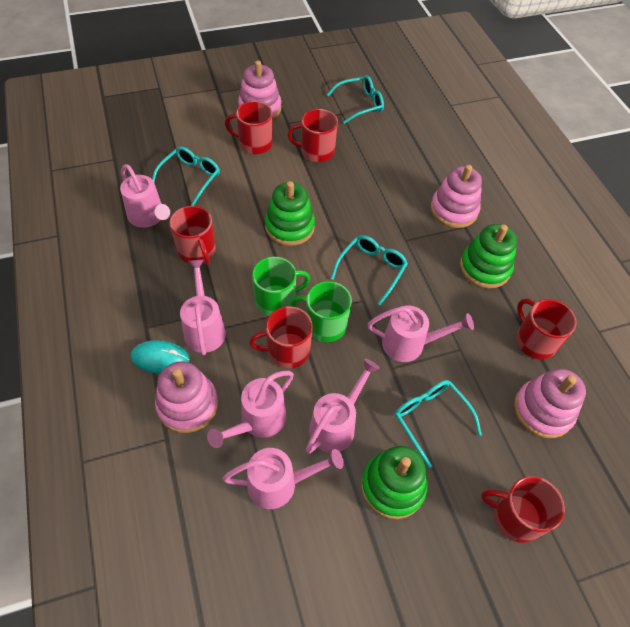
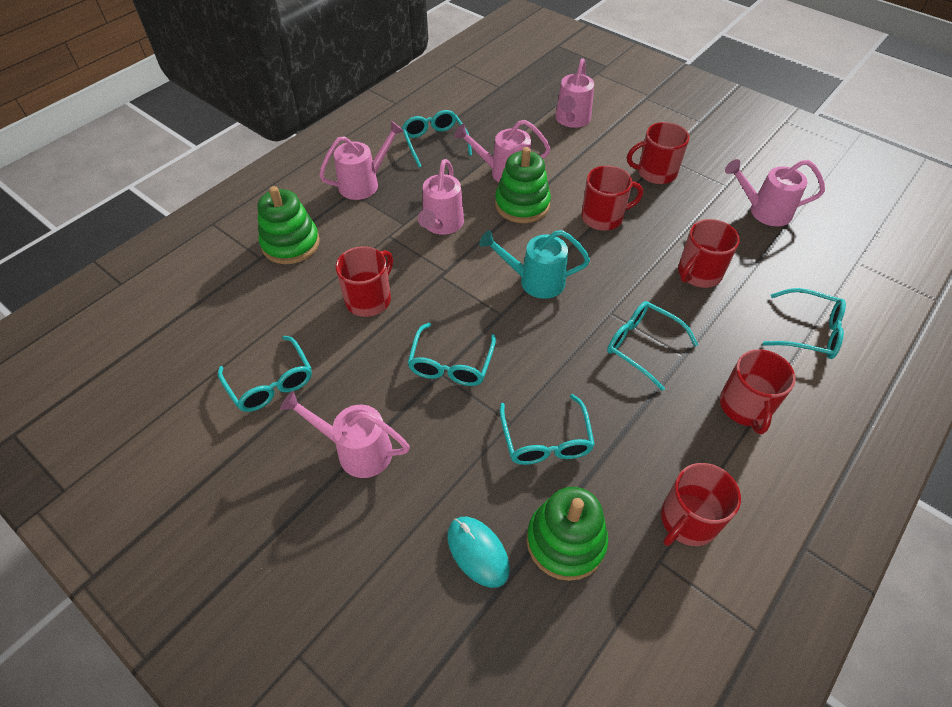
green mug: [252,257,310,316] [291,281,352,342] = 2 -> none = 0
pink stacking toy: [155,362,218,433] [238,61,281,119] [430,165,482,228] [514,368,586,438] = 4 -> none = 0
turquoise glasses: [152,146,220,206] [327,75,384,124] [331,235,408,305] [394,380,482,468] = 4 -> [218,336,312,412] [402,110,472,168] [407,323,496,386] [500,394,595,465] [607,301,698,391] [763,288,846,359] = 6
turquoise watering can: none = 0 -> [479,230,590,299] = 1

